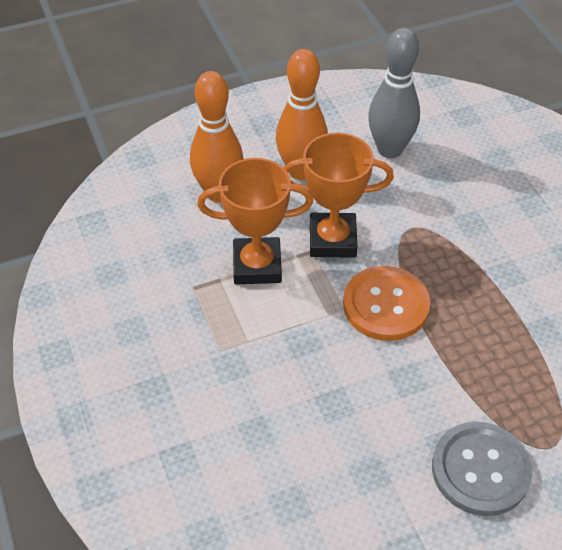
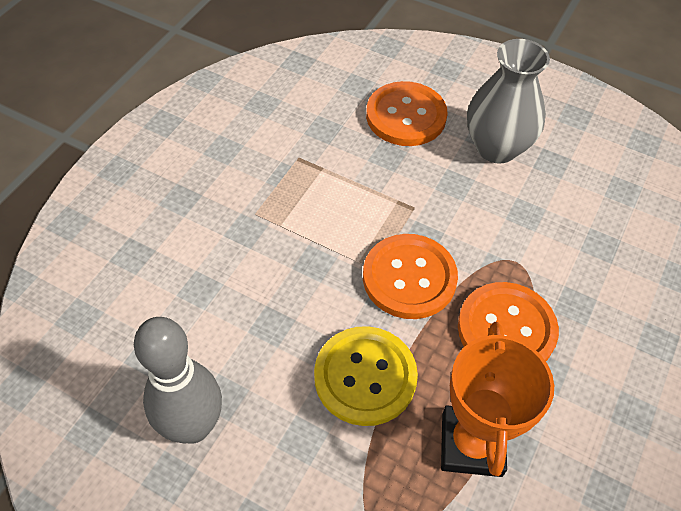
grey button: [432,422,532,516] = 1 -> none = 0
grey vase: none = 0 -> [467,39,550,164] = 1
orange bowling pin: [190,71,243,202] [276,49,328,180] = 2 -> none = 0
orange button: [343,266,430,341] = 1 -> [363,234,458,319] [366,81,448,146] [458,282,559,361] = 3
orange trophy: [197,158,313,284] [283,133,394,258] = 2 -> [441,322,554,477] = 1
yellow button: none = 0 -> [314,326,418,426] = 1

